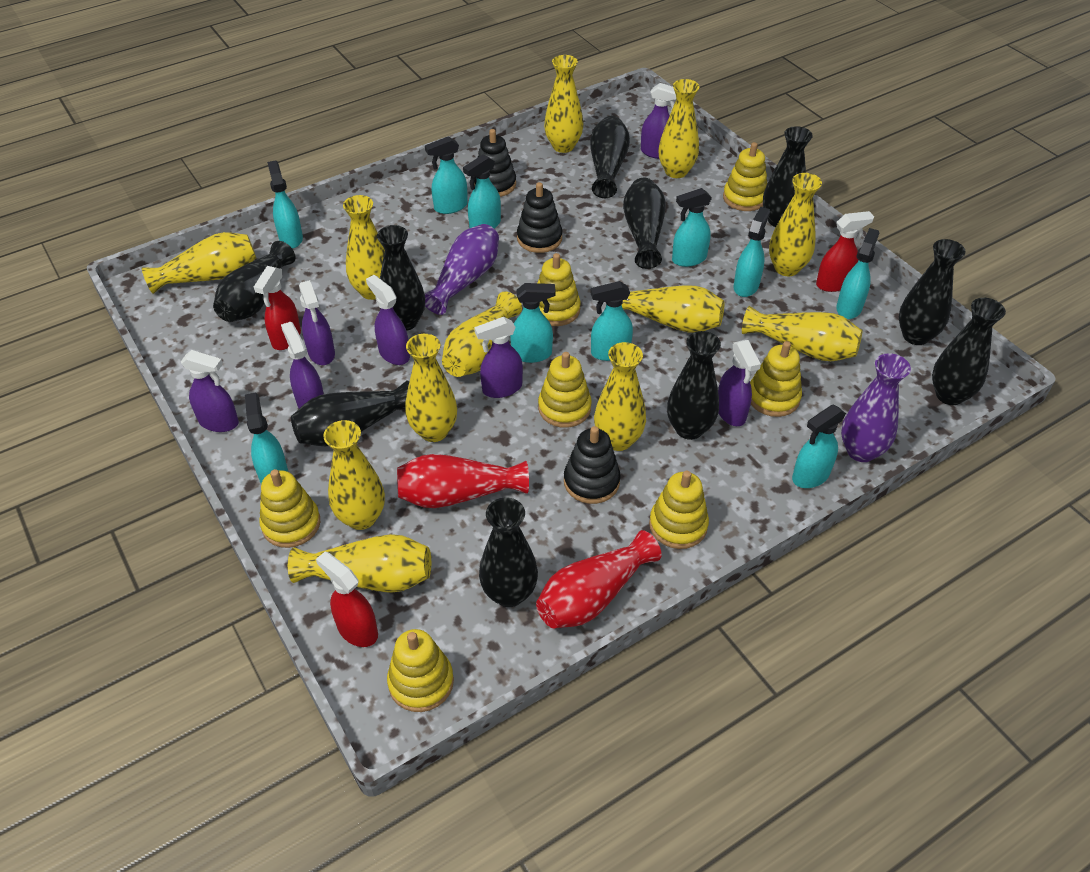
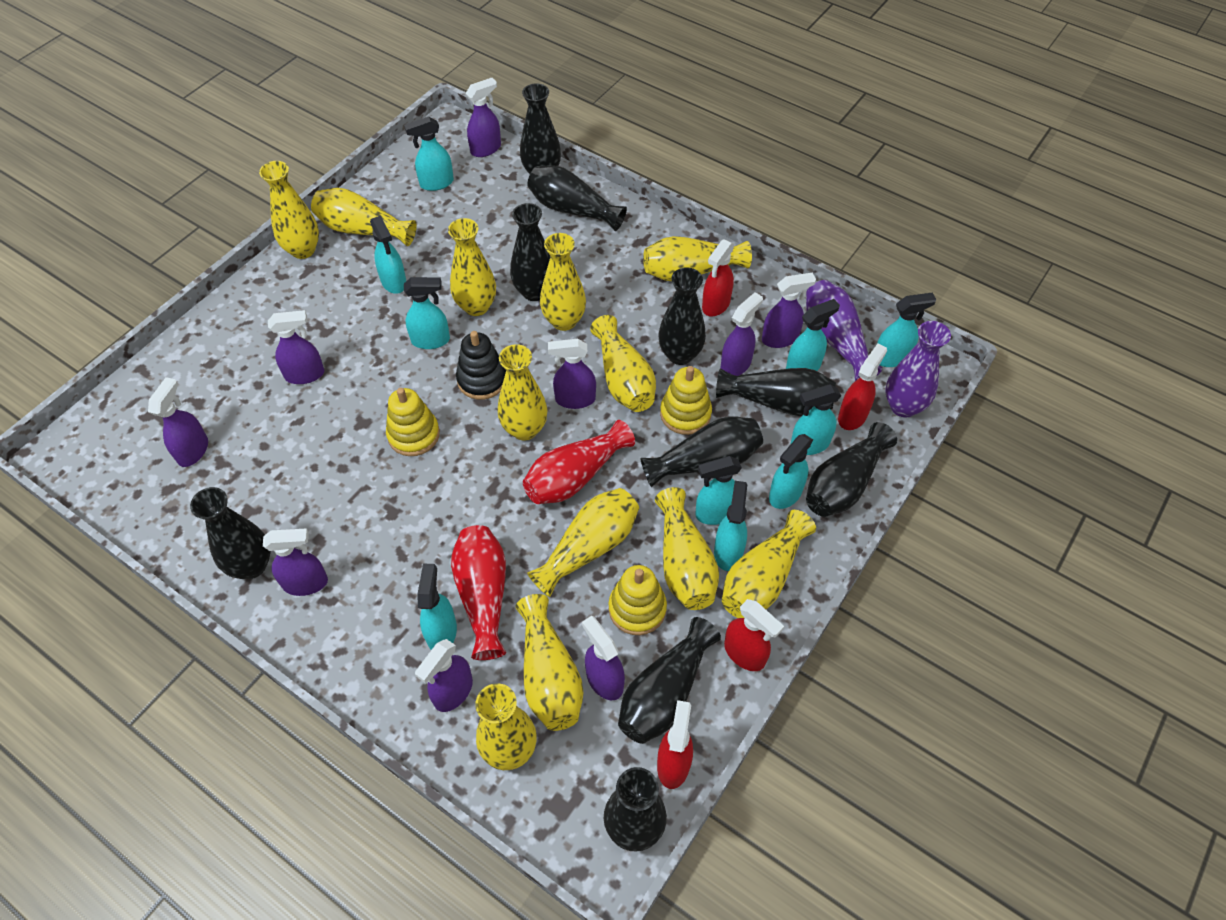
black stacking toy: [474,129,516,197] [517,182,562,253] [564,426,621,504] = 3 -> [456,331,506,400] = 1
purple spray bottle: [181,350,239,432] [281,322,324,409] [299,280,335,365] [366,275,410,365] [474,317,523,398] [641,83,676,159] [718,340,761,426] = 7 -> [148,377,208,467] [263,528,328,596] [268,310,324,384] [415,639,473,712] [465,78,501,157] [548,339,596,409] [582,616,625,700] [720,292,763,376] [762,273,816,348] = 9
red spray bottle: [254,266,301,350] [316,551,378,647] [816,211,874,292] = 3 -> [657,700,693,789] [702,239,735,317] [724,599,784,671] [838,344,887,430] = 4
yellow stacking toy: [259,469,320,548] [387,629,454,712] [538,253,581,326] [538,352,592,428] [649,471,709,549] [723,142,767,211] [750,341,802,417] = 7 -> [386,388,440,456] [609,565,667,635] [660,366,712,435] = 3

